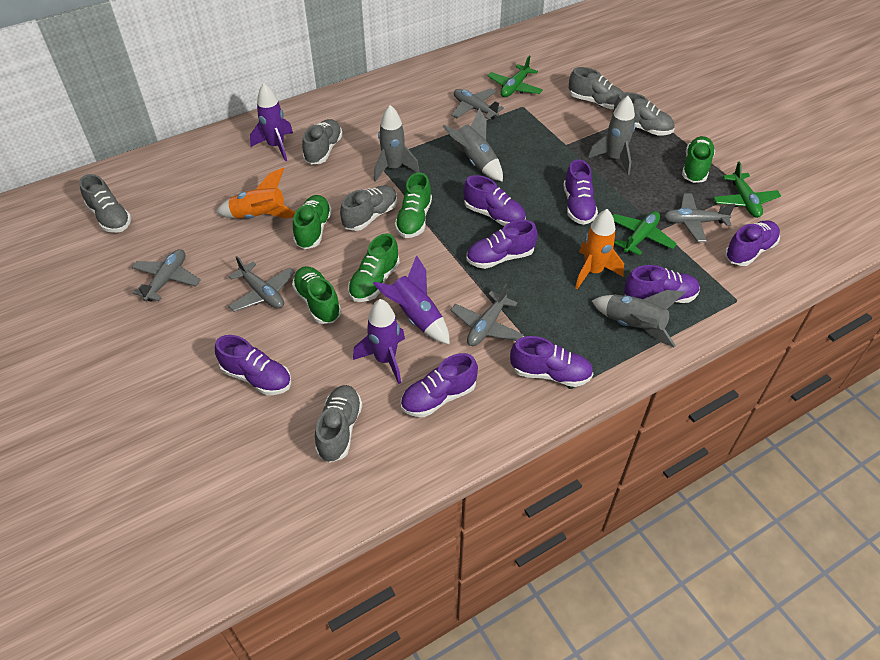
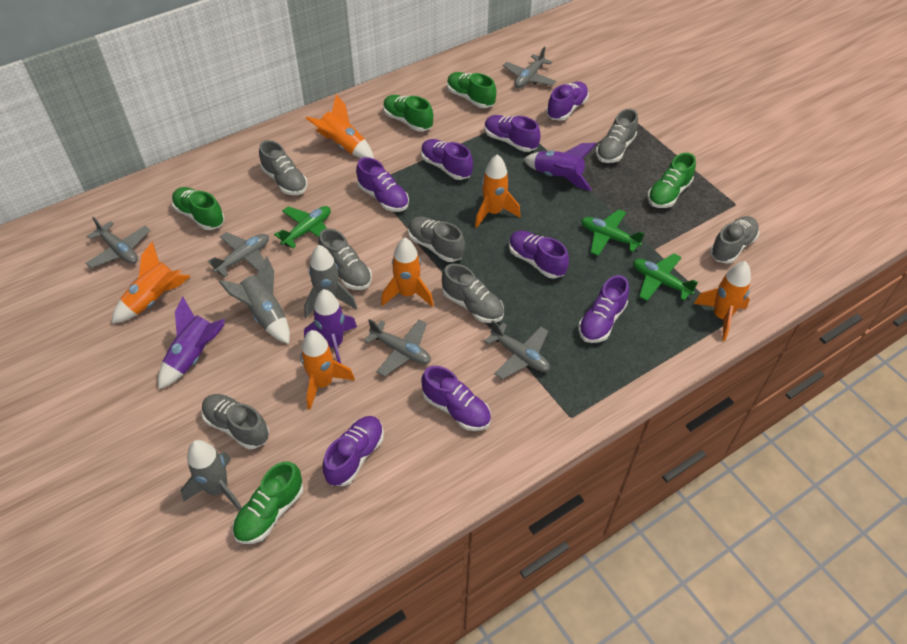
grey rocket: [374,105,420,182] [442,108,503,182] [588,96,635,175] [592,290,685,348] = 4 -> [181,440,242,511] [218,256,290,344] [304,245,357,318] = 3
grey shoe: [79,174,131,233] [302,119,343,165] [315,385,362,463] [340,185,397,231] [569,67,624,109] [614,92,674,136] = 6 -> [201,394,269,449] [259,140,308,195] [318,228,372,290] [408,216,465,262] [442,264,504,323] [596,109,638,163] [710,216,759,264] = 7
orange rocket: [216,168,295,219] [575,209,624,289] = 2 -> [112,242,191,323] [300,330,355,410] [306,94,374,159] [381,237,434,307] [475,154,520,228] [694,261,751,341] = 6

